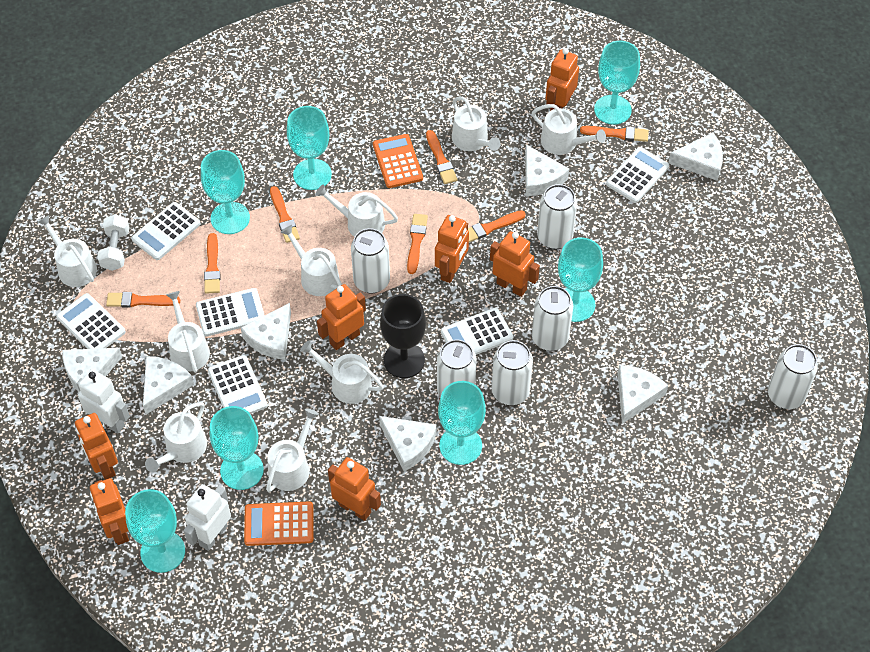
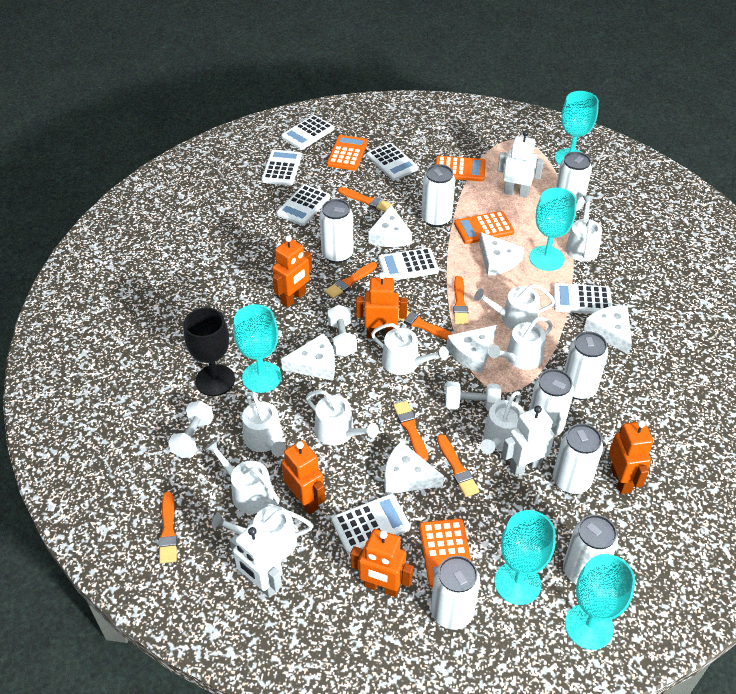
orange calculator: [244,501,314,546] [373,134,423,188] = 2 -> [327,135,368,171] [419,519,471,587] [435,156,486,181] [454,211,514,244] = 4
orange robot: [75,413,118,480] [90,478,129,545] [317,284,366,350] [328,457,381,521] [435,215,469,283] [490,231,540,297] [545,48,579,111] = 7 -> [272,235,312,308] [281,440,325,515] [351,529,413,597] [356,272,407,338] [609,420,653,494] = 5
turquoise goblet: [125,489,185,573] [201,150,250,234] [210,406,264,490] [287,106,332,190] [438,381,486,465] [558,237,603,322] [594,41,640,125] = 7 -> [233,304,282,393] [494,510,556,605] [529,188,577,271] [555,91,599,165] [565,554,635,650] = 5
white calculator: [56,293,126,349] [131,202,201,260] [196,288,265,336] [208,355,268,414] [441,308,513,355] [606,147,669,203] = 6 -> [261,150,302,185] [277,184,330,226] [281,115,334,150] [332,494,410,554] [367,143,419,180] [378,248,439,280] [553,283,612,314] = 7
white can: [351,228,390,293] [437,340,476,397] [492,340,533,405] [532,286,573,351] [537,184,577,249] [768,344,818,409] = 6 -> [320,199,353,263] [421,164,455,227] [431,556,480,630] [529,369,574,437] [553,423,603,494] [556,152,592,212] [563,515,618,584] [564,331,608,400] = 8
white cheese: [62,348,122,392] [143,356,194,415] [241,303,291,360] [379,416,437,471] [525,144,569,196] [618,365,668,424] [668,133,723,181] = 7 -> [281,333,335,381] [368,205,412,247] [384,441,444,495] [446,325,497,373] [479,232,524,276] [584,305,632,354] = 6
white dumbbell: [97,214,130,271] = 1 -> [168,401,214,458] [328,305,357,356] [445,381,501,411] = 3
white robot: [77,369,130,433] [184,484,231,551] = 2 -> [230,524,282,598] [498,130,544,198] [502,406,557,476] = 3

